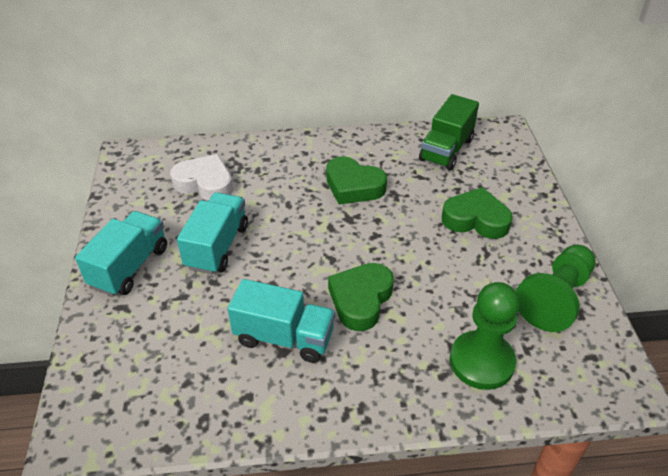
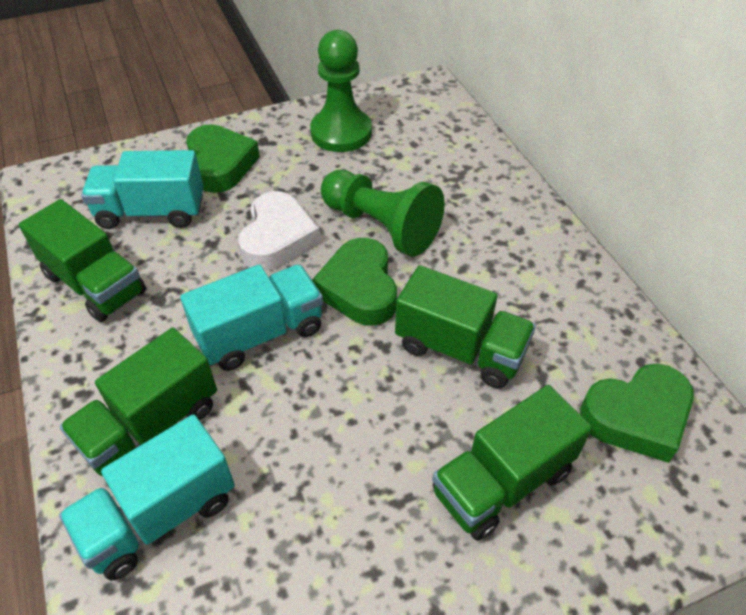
green truck: [419,94,479,170] = 1 -> [19,199,146,322] [59,328,217,476] [395,265,536,388] [432,385,592,540] = 4

